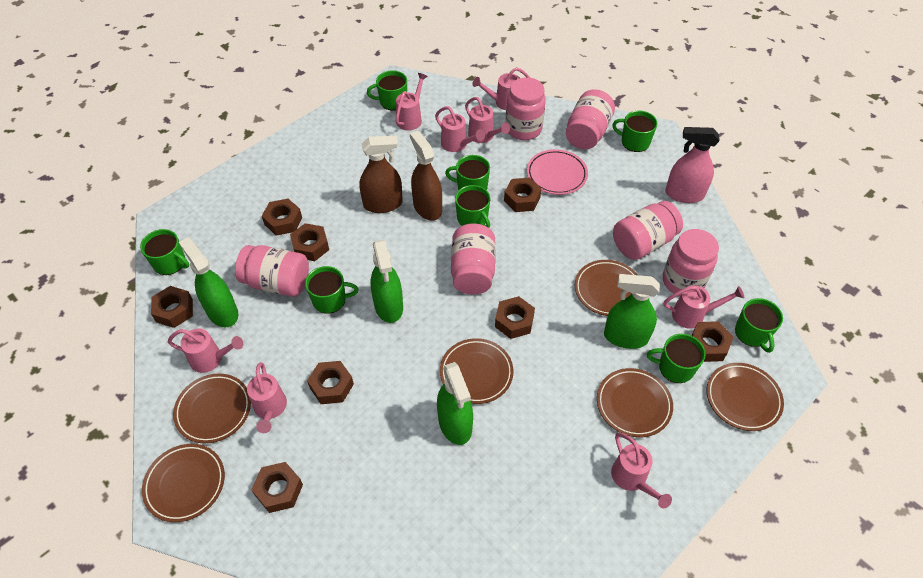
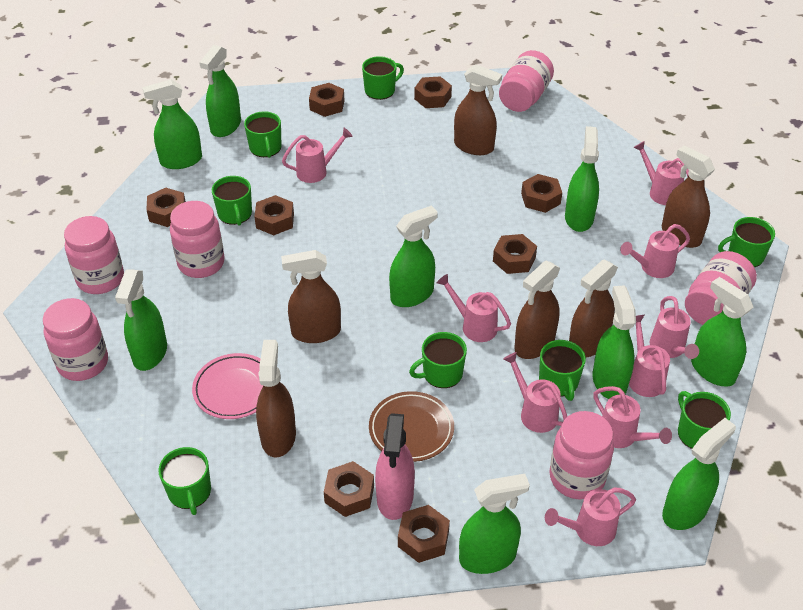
brown plate: [142,444,225,522] [173,373,251,444] [440,338,513,404] [575,260,638,316] [597,368,673,437] [707,363,784,431] = 6 -> [369,391,454,462] = 1
brown spray bottle: [360,135,403,213] [410,131,442,220] = 2 -> [256,340,296,457] [281,250,341,343] [454,64,502,155] [514,261,560,359] [569,259,618,357] [662,145,715,248] = 6
green spray bottle: [179,238,238,327] [371,240,403,323] [437,362,473,445] [604,274,660,349] = 4 -> [115,269,167,371] [142,79,202,169] [199,45,241,137] [389,206,438,307] [459,474,530,574] [565,126,599,232] [592,285,636,399] [662,418,736,530] [691,277,754,387] = 9
pink watering can: [168,329,243,373] [247,362,287,433] [396,73,428,130] [435,106,485,152] [465,97,510,143] [472,67,530,110] [611,433,672,508] [664,285,744,329] = 8 -> [282,128,353,183] [437,274,511,342] [503,352,567,433] [545,487,636,546] [593,386,672,448] [620,224,690,278] [629,315,670,397] [633,141,689,205] [650,296,699,359] = 9

